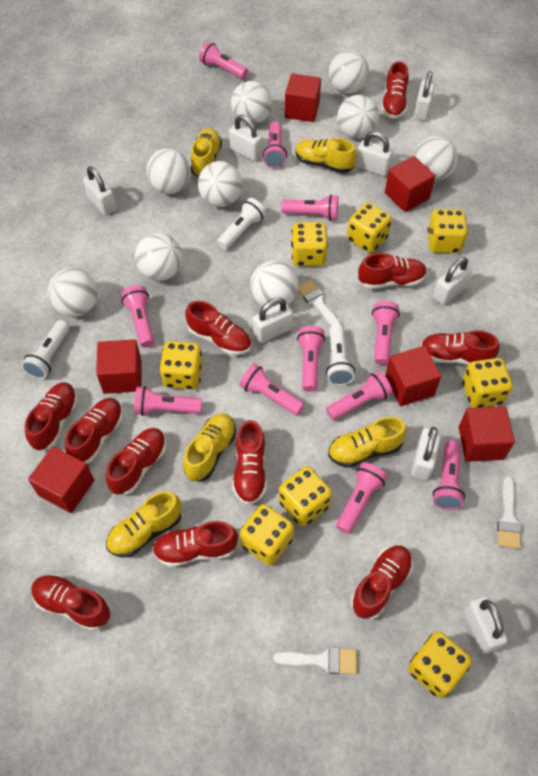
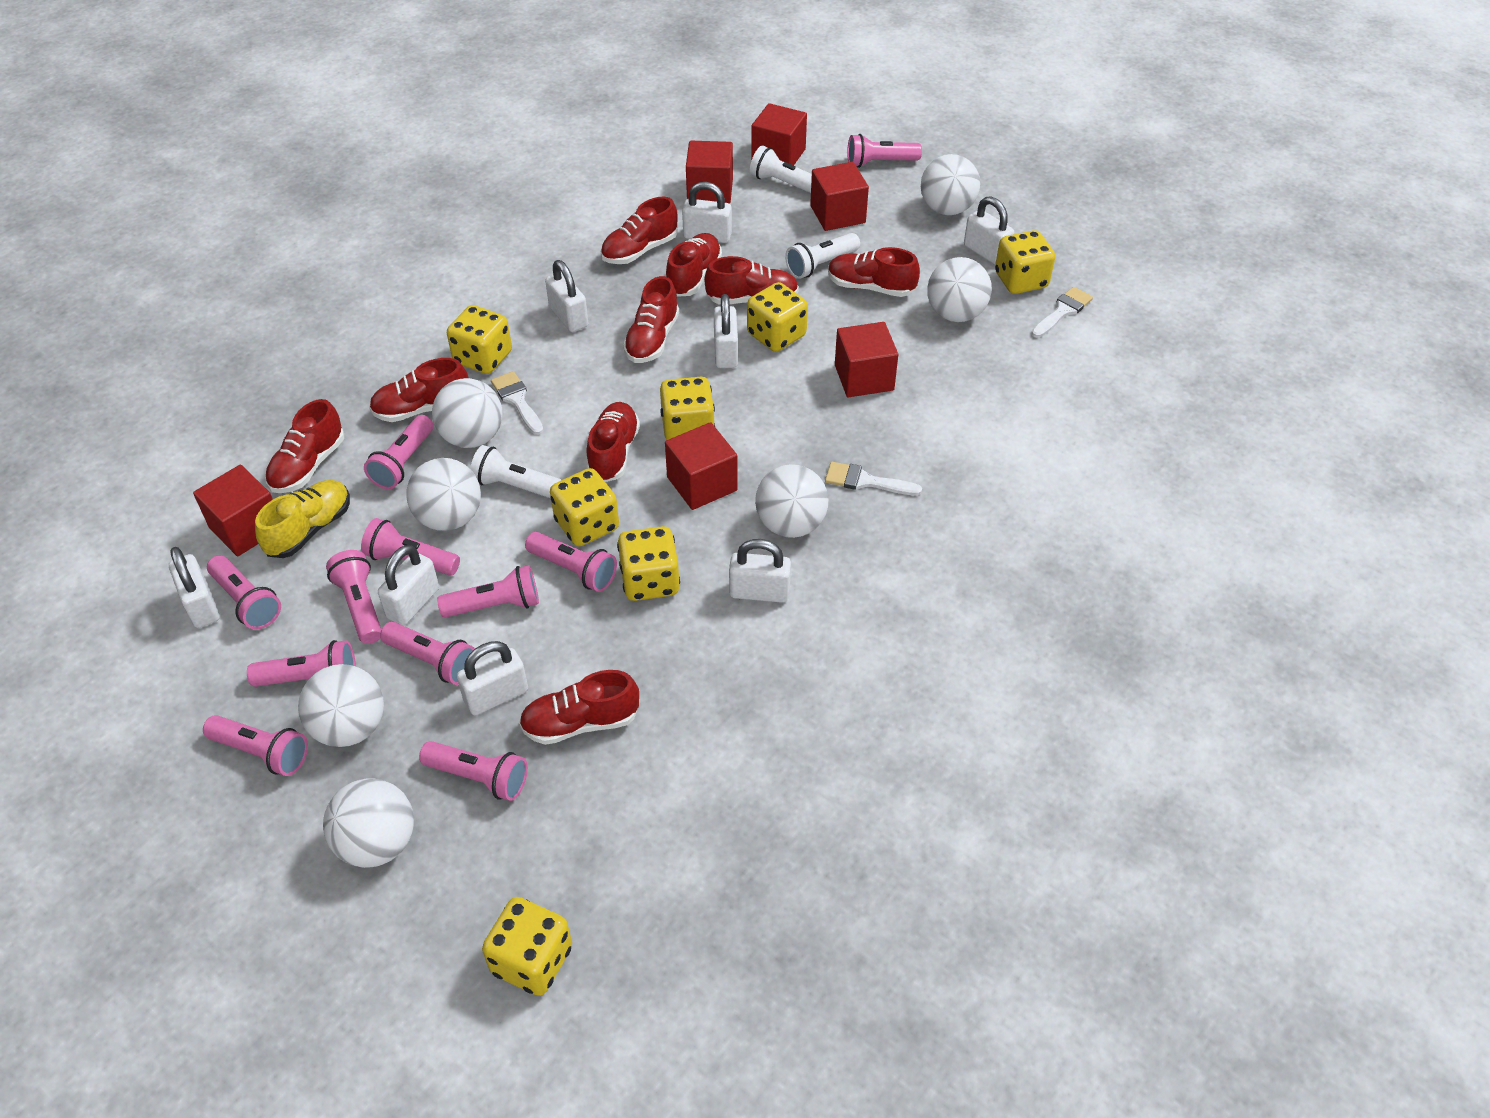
red shoe: [25,382,78,451] [31,574,110,631] [65,398,123,464] [106,428,167,495] [152,521,238,567] [185,301,251,355] [232,420,267,505] [351,545,413,620] [358,253,427,289] [381,61,409,119] [420,330,500,365] = 11 -> [265,399,344,493] [369,358,468,422] [519,670,639,745] [586,402,640,482] [601,197,678,264] [623,276,679,363] [666,233,722,297] [705,256,799,305] [828,247,920,297] = 9
white ball: [47,268,98,317] [135,233,182,281] [146,148,191,194] [198,161,242,207] [231,81,272,124] [250,261,298,309] [329,50,369,94] [337,95,379,139] [414,136,458,181] = 9 -> [298,664,384,747] [323,778,414,868] [406,458,481,531] [432,378,503,448] [755,464,828,538] [921,154,980,215] [927,257,992,322] = 7
yellow dice: [159,341,203,390] [240,504,294,565] [279,466,332,526] [291,222,328,266] [347,202,392,253] [408,631,472,698] [427,209,468,253] [462,358,513,408] = 8 -> [447,305,512,374] [482,897,572,996] [550,468,619,546] [617,526,680,601] [660,377,715,440] [747,282,808,352] [995,230,1055,294] = 7
yellow shoe: [106,491,181,557] [183,413,236,481] [191,128,222,177] [295,138,357,173] [328,417,407,468] = 5 -> [255,480,350,558] = 1

